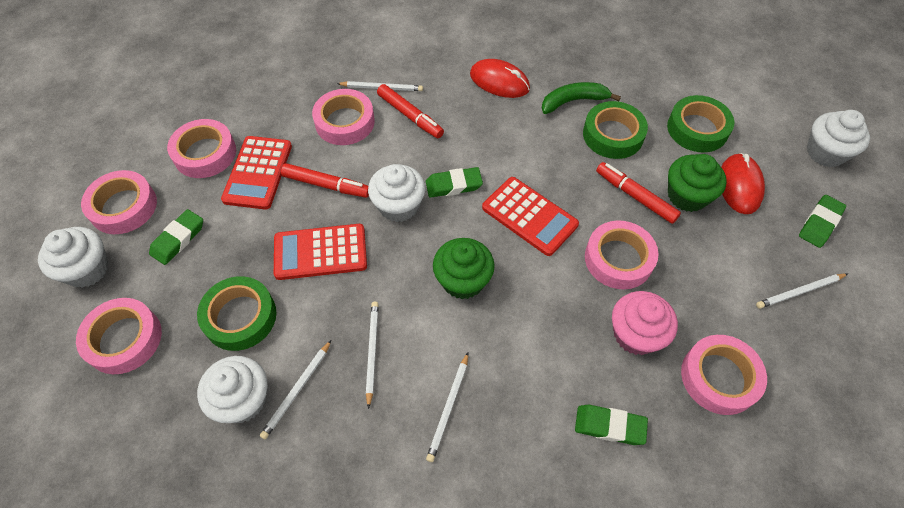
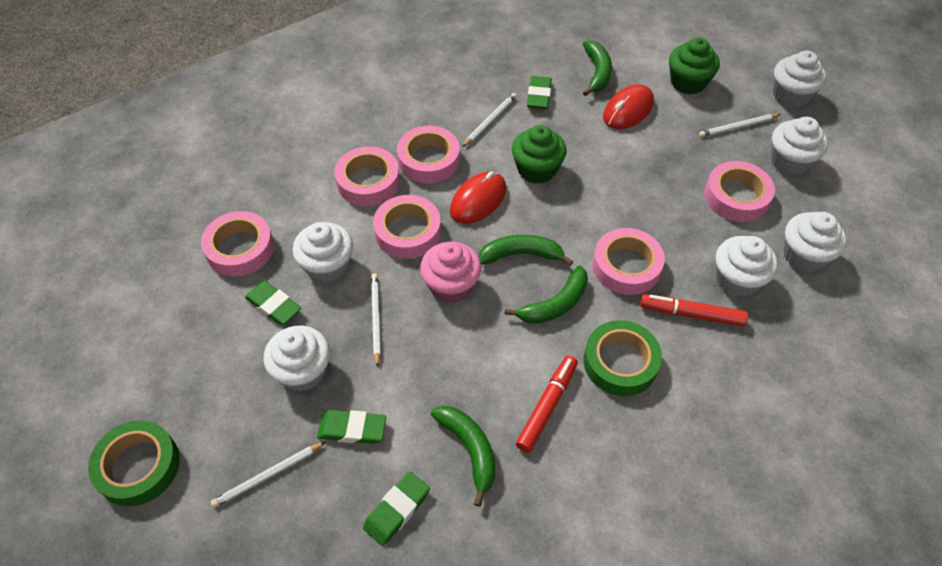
green banana: [542,82,621,114] = 1 -> [431,406,495,507] [478,235,574,266] [504,265,588,324] [583,40,612,96] = 4
green tape: [197,276,277,351] [583,101,648,159] [667,95,735,153] = 3 -> [88,420,180,506] [584,320,662,396] = 2
red calculator: [221,136,292,210] [274,224,367,280] [482,177,579,256] = 3 -> none = 0
red marker: [281,163,369,198] [377,84,444,138] [596,162,681,224] = 3 -> [516,355,578,453] [640,294,748,327] = 2
white cupcake: [38,227,109,288] [197,356,268,423] [368,164,425,222] [807,110,870,167] = 4 -> [263,326,330,392] [293,222,353,283] [715,236,778,297] [771,117,828,175] [773,51,827,108] [784,212,847,272] = 6
white pencil: [260,340,331,439] [337,81,423,91] [366,302,379,409] [426,353,468,462] [756,273,847,309] = 5 -> [211,442,325,508] [371,274,381,368] [463,93,517,147] [699,114,781,137] = 4

